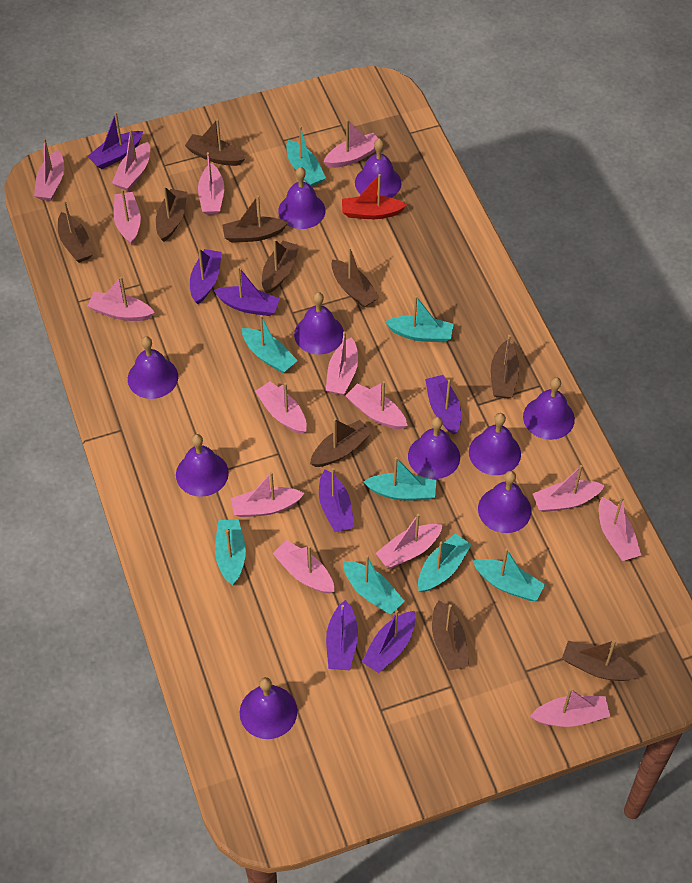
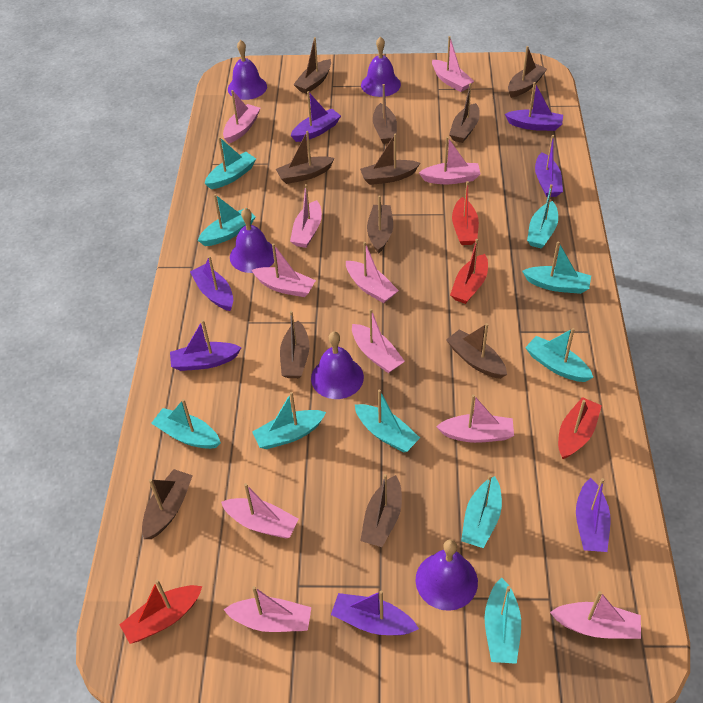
brown boat: [58,201,93,263] [156,186,187,242] [185,119,245,166] [222,195,288,243] [262,239,299,294] [310,419,372,467] [332,247,380,307] [432,600,469,671] [491,335,519,398] [562,640,640,681] = 10 -> [142,469,193,539] [276,131,335,184] [280,311,309,378] [293,37,331,94] [360,133,420,185] [360,474,402,547] [367,195,393,253] [373,84,397,144] [446,323,507,379] [449,83,480,143] [508,46,547,98] = 11
pink boat: [34,139,64,201] [88,277,155,321] [112,129,150,191] [113,189,141,245] [198,152,224,215] [231,472,305,517] [255,381,307,434] [272,540,335,594] [324,120,378,168] [326,331,358,395] [346,381,407,430] [376,514,443,568] [530,688,610,727] [533,465,605,512] [599,496,641,561] = 15 -> [221,483,299,538] [223,90,260,143] [223,586,311,632] [252,243,316,297] [290,184,322,248] [346,242,399,303] [352,309,405,373] [419,136,480,184] [432,36,474,92] [436,394,514,443] [550,591,641,639] = 11
purple bell: [128,336,178,399] [176,434,229,497] [239,677,297,739] [278,167,325,229] [294,292,344,355] [355,139,401,198] [408,417,460,479] [469,413,521,475] [478,471,531,533] [523,377,575,440] = 10 -> [228,40,267,100] [230,208,276,273] [311,331,364,399] [361,36,401,97] [416,539,478,611] = 5
red boat: [342,174,407,219] = 1 -> [119,580,202,644] [450,239,488,304] [452,181,479,245] [558,397,602,459] = 4
turquoise boat: [215,519,246,585] [242,315,298,373] [286,126,326,187] [343,555,405,615] [364,457,437,500] [385,296,454,342] [418,533,472,592] [473,548,545,601] = 8 -> [151,399,221,449] [198,194,256,246] [205,137,256,189] [252,392,326,449] [355,390,420,453] [461,475,502,548] [485,578,521,664] [522,241,591,294] [525,328,593,382] [527,184,558,248] = 10

